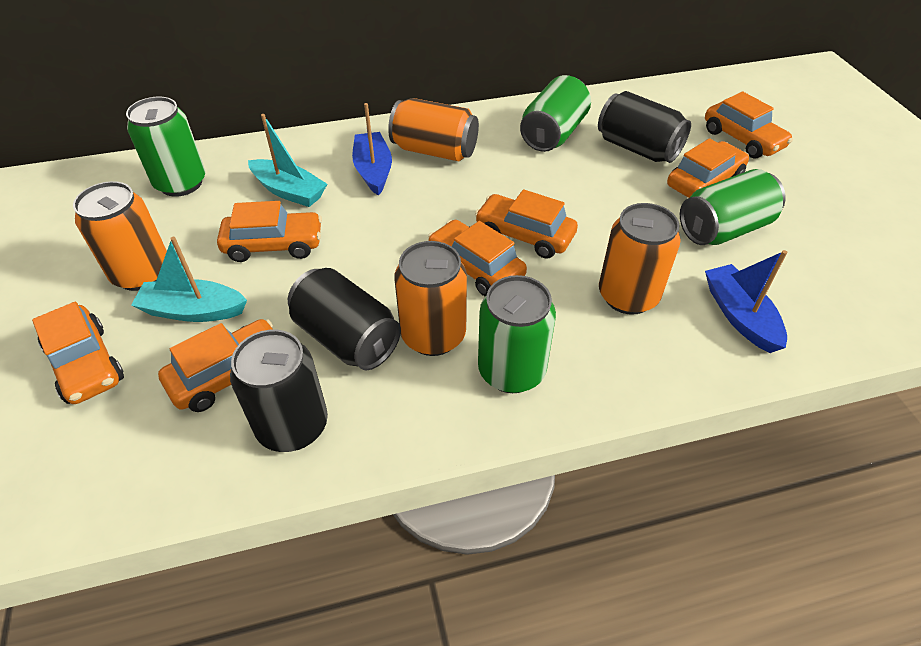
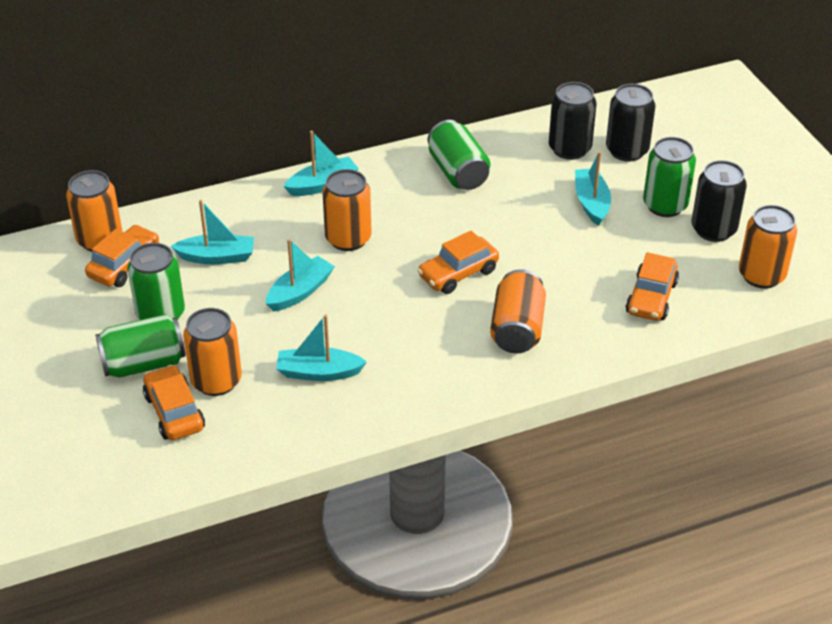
blue boat: [352,103,392,196] [705,250,787,353] = 2 -> none = 0
orange can: [73,181,167,291] [388,98,479,161] [394,241,467,356] [599,203,681,315] = 4 -> [66,170,122,252] [183,308,242,396] [322,169,372,251] [490,269,546,353] [739,205,797,288] = 5
orange car: [32,302,124,404] [158,319,273,412] [217,201,322,262] [428,220,527,297] [475,189,578,259] [667,138,749,198] [705,91,793,159] = 7 -> [85,225,159,287] [143,365,205,440] [417,231,499,294] [626,252,679,321] = 4
turquoise boat: [131,237,247,322] [248,114,327,207] = 2 -> [171,200,254,264] [266,239,335,311] [276,315,367,381] [283,131,359,196] [575,152,611,226] = 5

